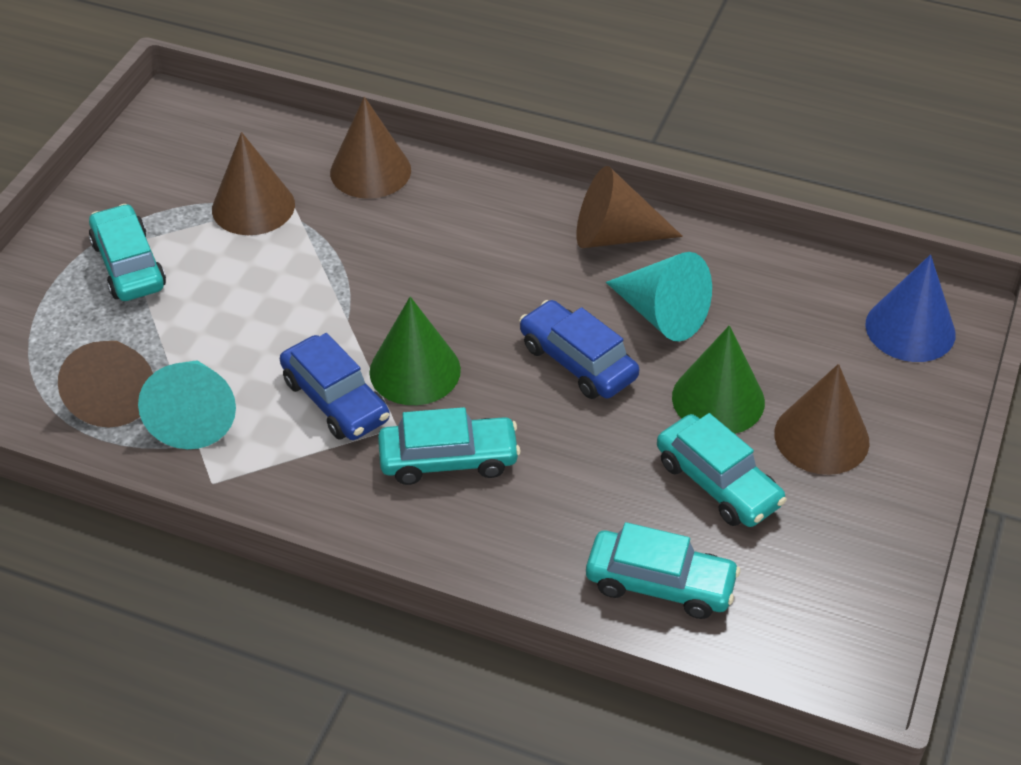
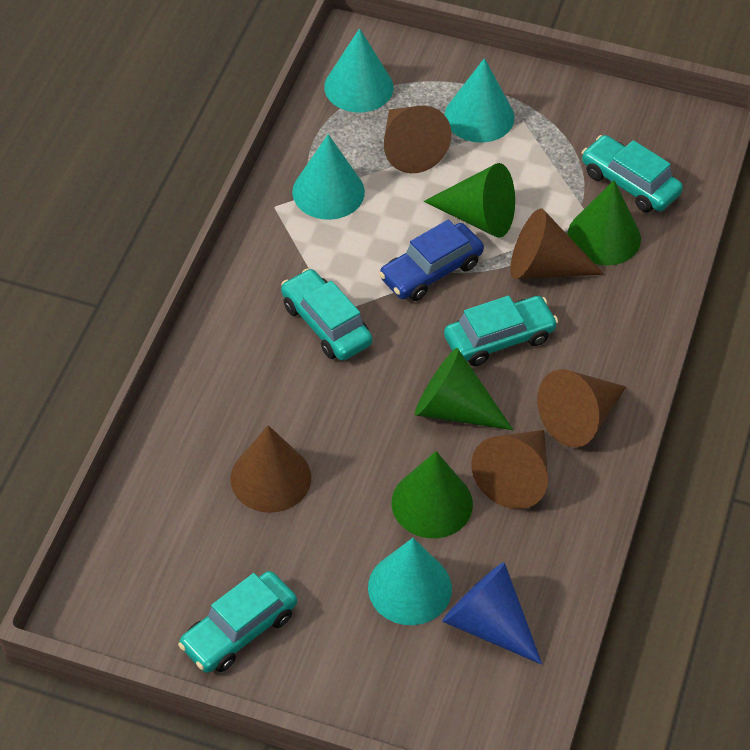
blue car: [280,333,390,440] [519,300,639,399] = 2 -> [379,220,484,301] = 1
green cone: [369,297,461,405] [672,325,765,434] = 2 -> [392,451,473,538] [415,348,513,430] [424,163,515,238] [568,180,641,266] = 4
turquoise cone: [138,360,236,449] [606,252,712,342] = 2 -> [292,134,365,220] [324,28,393,112] [368,538,452,625] [445,58,514,143] = 4

